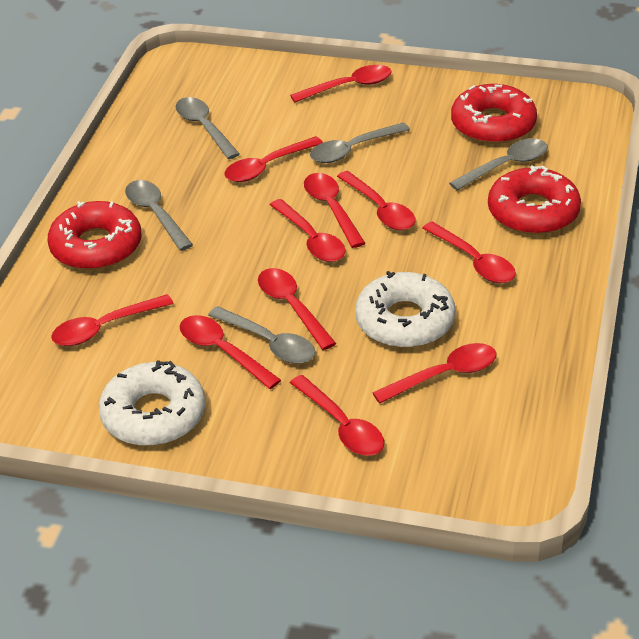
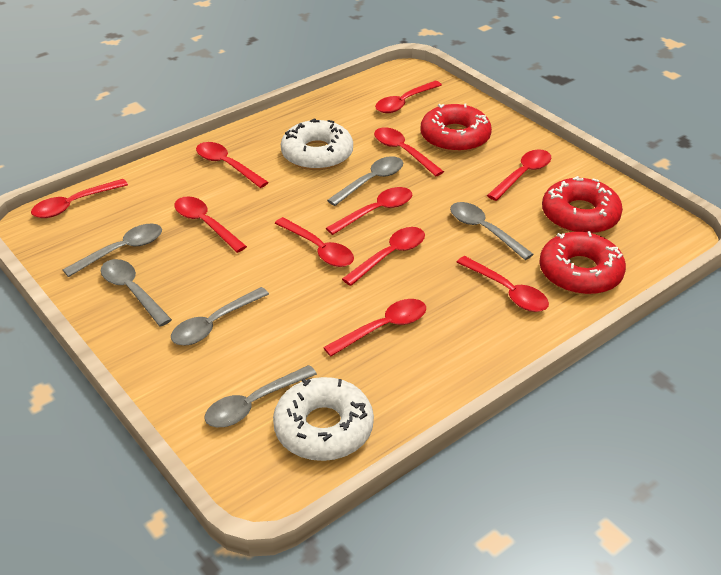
grey spoon: [125,180,193,251] [175,97,240,159] [208,306,315,364] [310,123,410,163] [449,139,548,191] = 5 -> [63,224,162,277] [101,259,172,327] [171,287,269,346] [204,365,317,427] [327,156,403,206] [450,202,534,260] = 6

